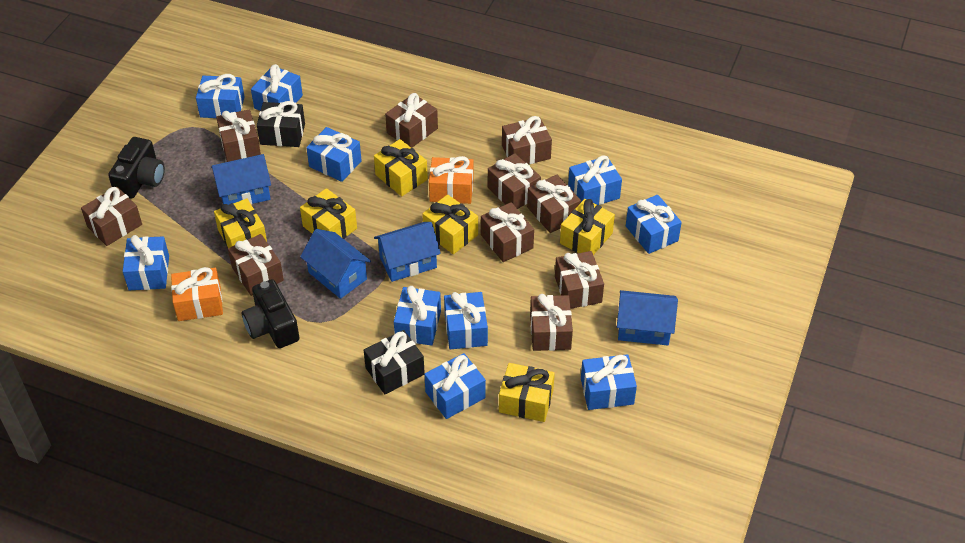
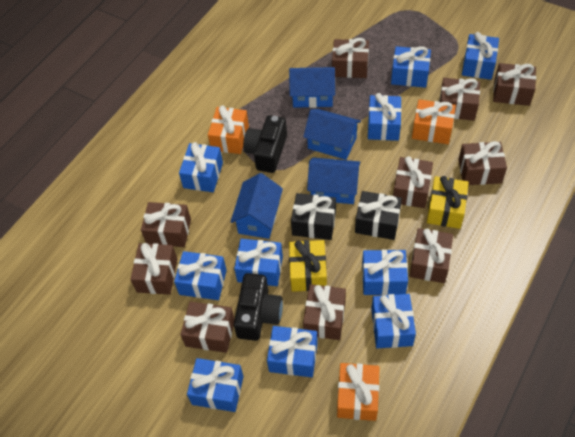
orange gift: [171,267,223,321] [429,156,474,204] = 2 -> [208,105,249,154] [337,363,380,421] [412,99,456,144] = 3
yellow gift: [214,198,267,248] [300,188,357,239] [374,139,428,196] [422,194,478,254] [499,363,555,422] [560,199,615,255] = 6 -> [289,240,327,292] [427,176,469,229] = 2

